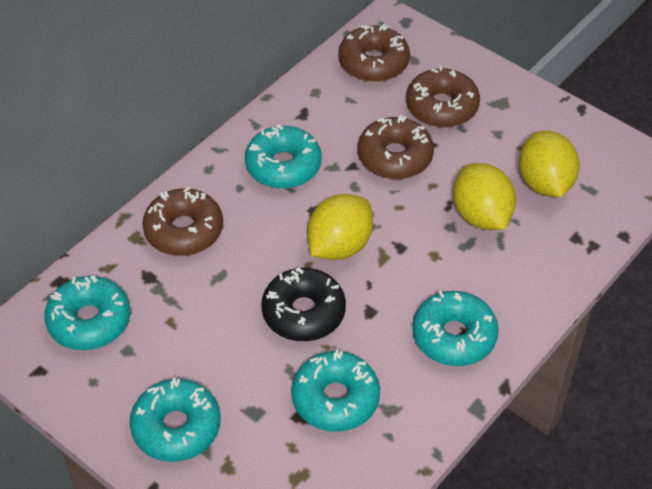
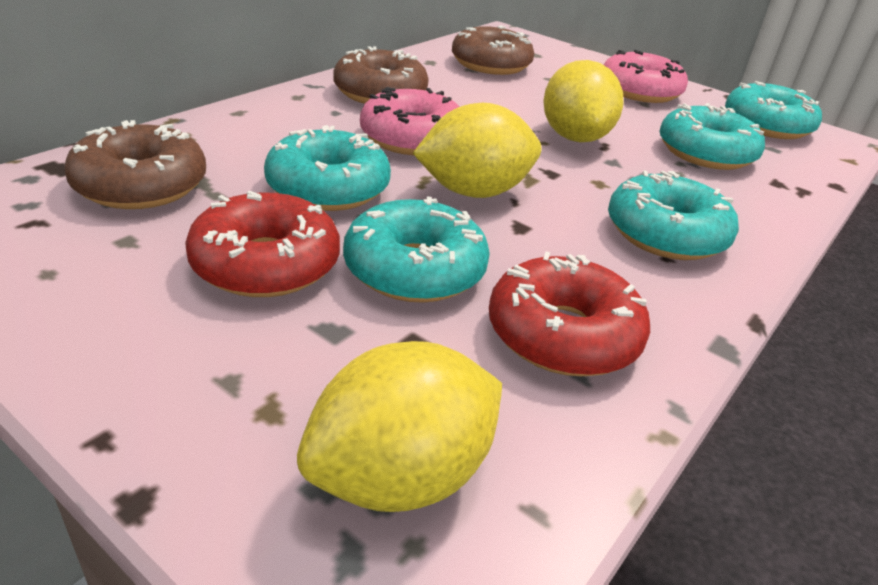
black donut: [261,267,346,341] = 1 -> none = 0
brown donut: [142,186,223,256] [338,24,410,82] [358,115,434,179] [406,66,480,127] = 4 -> [64,120,206,209] [333,46,429,104] [452,25,534,75] = 3
pink donut: none = 0 -> [360,87,459,155] [604,50,688,103] = 2
red donut: none = 0 -> [185,191,340,297] [489,252,650,376] = 2

